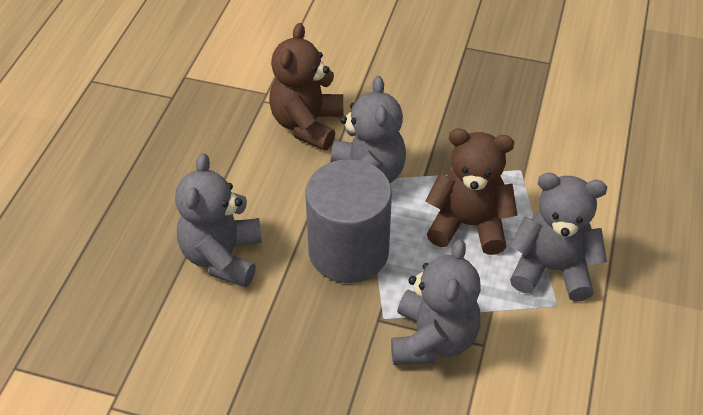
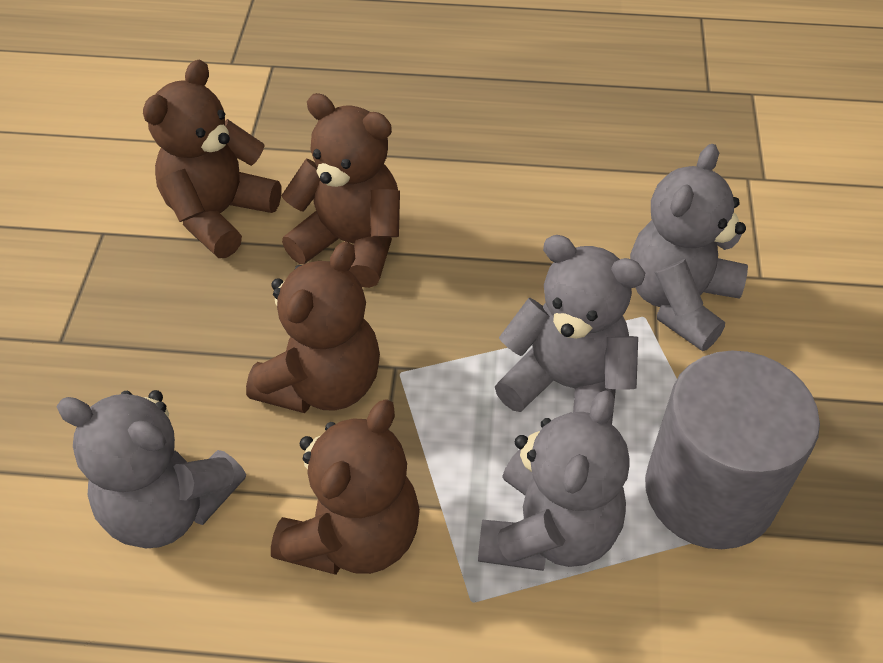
brown teddy bear: [269,23,343,150] [426,128,518,255] = 2 -> [143,60,282,258] [246,242,380,413] [271,400,420,575] [282,93,400,288] = 4

